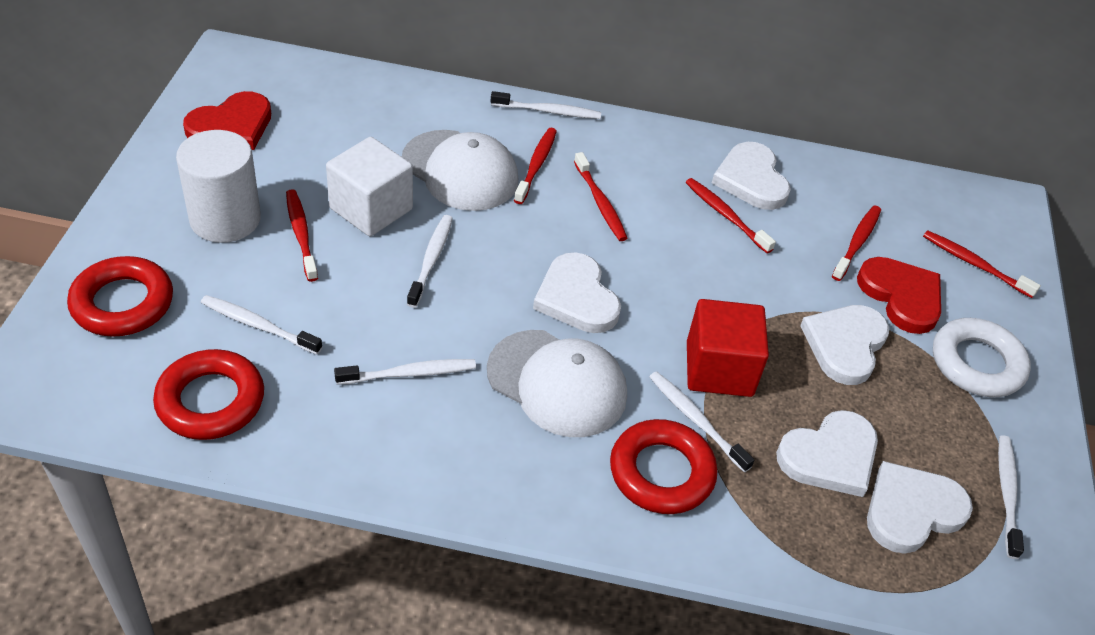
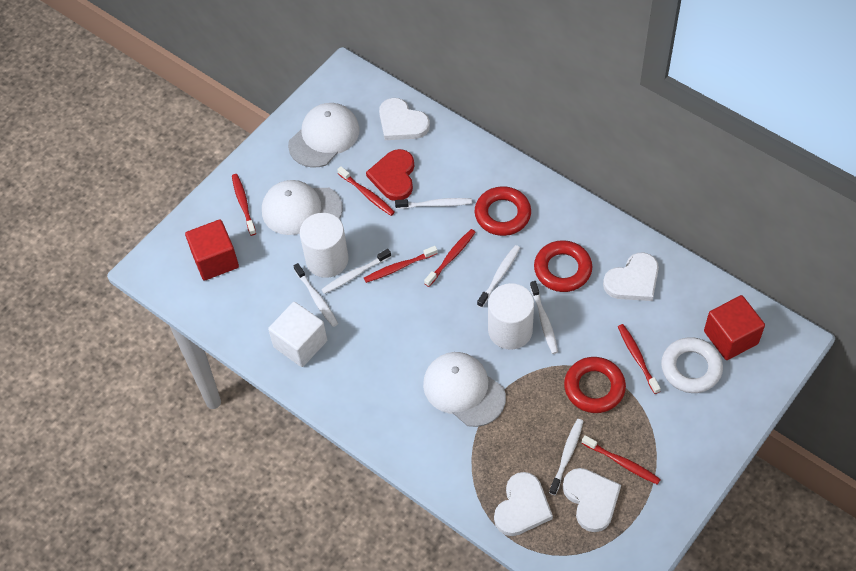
red cube: [687,299,769,397] = 1 -> [185,220,239,281] [704,295,765,360] = 2
red heart: [183,91,271,150] [857,257,941,334] = 2 -> [366,149,414,201] = 1
white cap: [402,130,518,211] [487,330,627,437] = 2 -> [262,180,343,235] [288,103,360,168] [423,352,506,427] = 3
white cylinder: [176,130,261,243] = 1 -> [300,213,348,278] [488,283,534,350] = 2
white heart: [533,252,621,333] [712,142,791,210] [776,410,878,497] [800,305,889,385] [867,461,973,554] = 5 -> [379,98,430,140] [494,472,553,536] [563,468,621,532] [603,253,659,301] = 4

